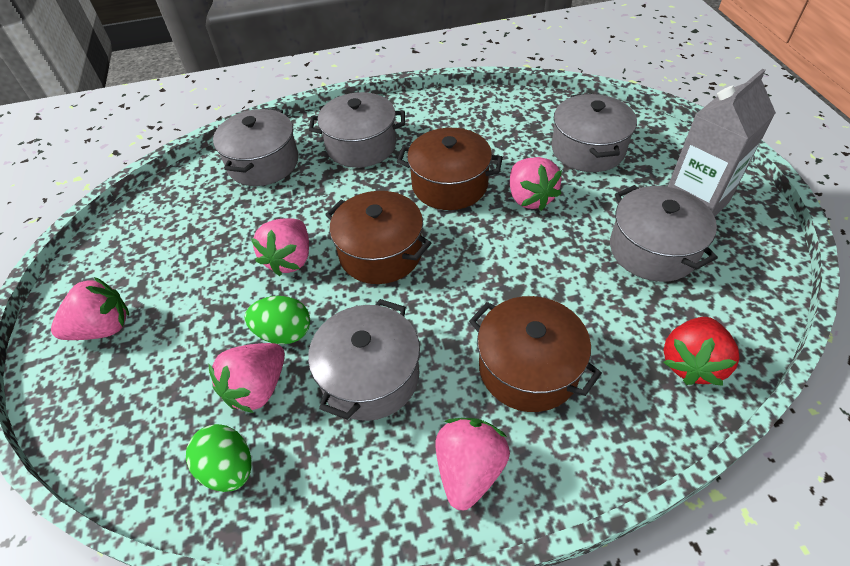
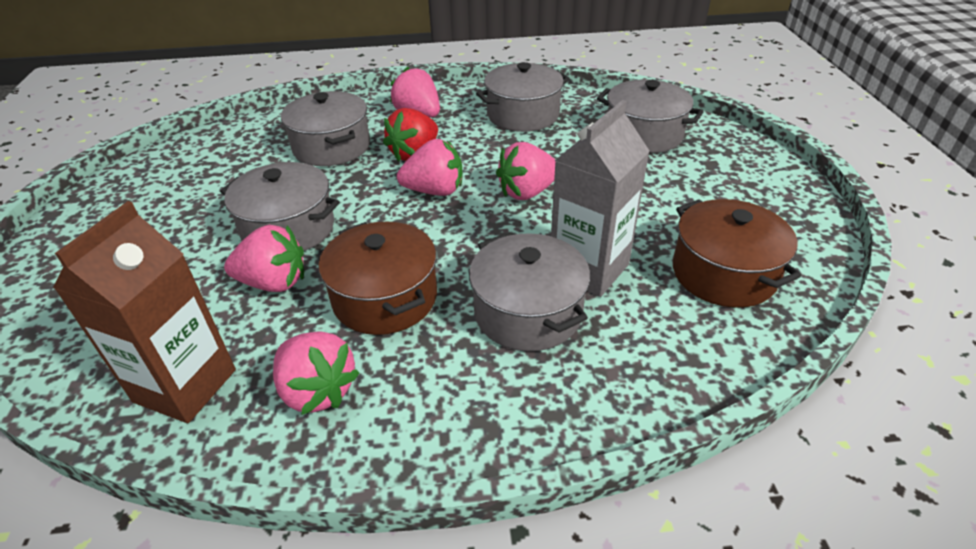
brown carton: none = 0 -> [53,201,236,423] = 1
brown pot: [325,191,431,284] [397,128,503,210] [469,296,602,412] = 3 -> [319,222,437,335] [673,199,801,308] = 2
green egg: [186,424,251,492] [245,296,310,344] = 2 -> none = 0

